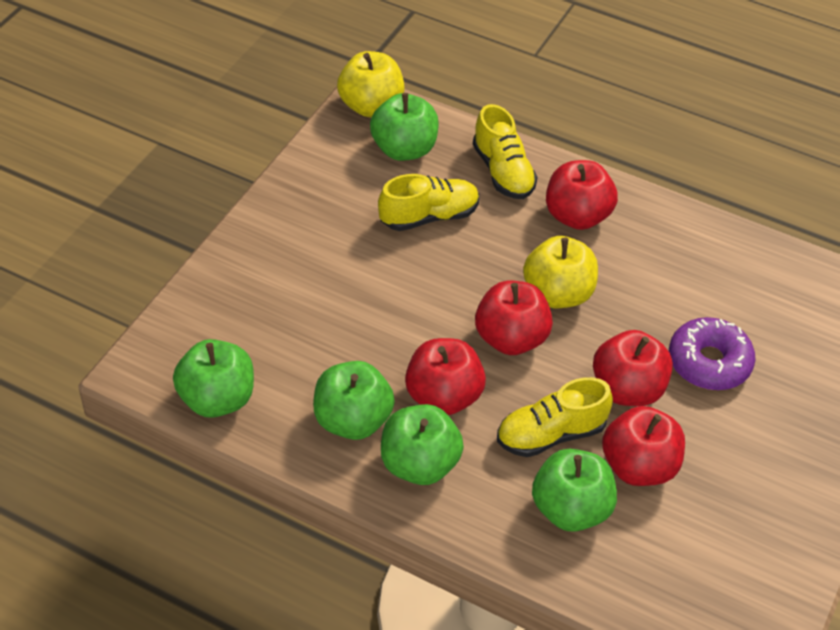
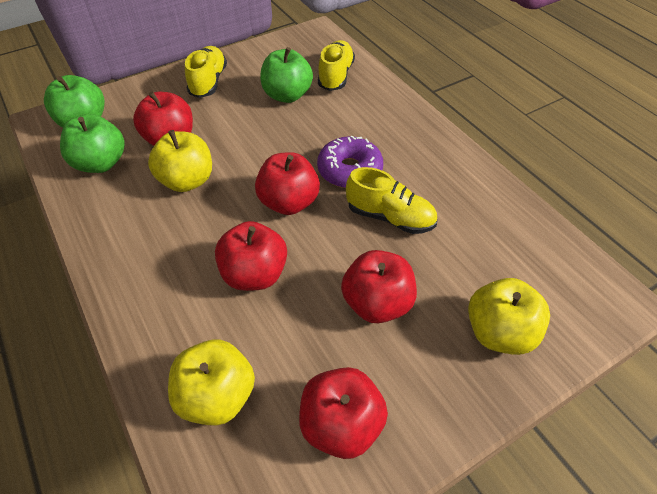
green apple: [173,339,254,418] [313,361,395,440] [370,93,439,161] [381,404,464,485] [532,449,617,532] = 5 -> [44,75,105,128] [60,114,125,173] [260,47,313,103] = 3
yellow apple: [337,51,405,117] [523,236,598,308] = 2 -> [148,130,212,192] [168,339,255,426] [468,278,550,355] = 3

